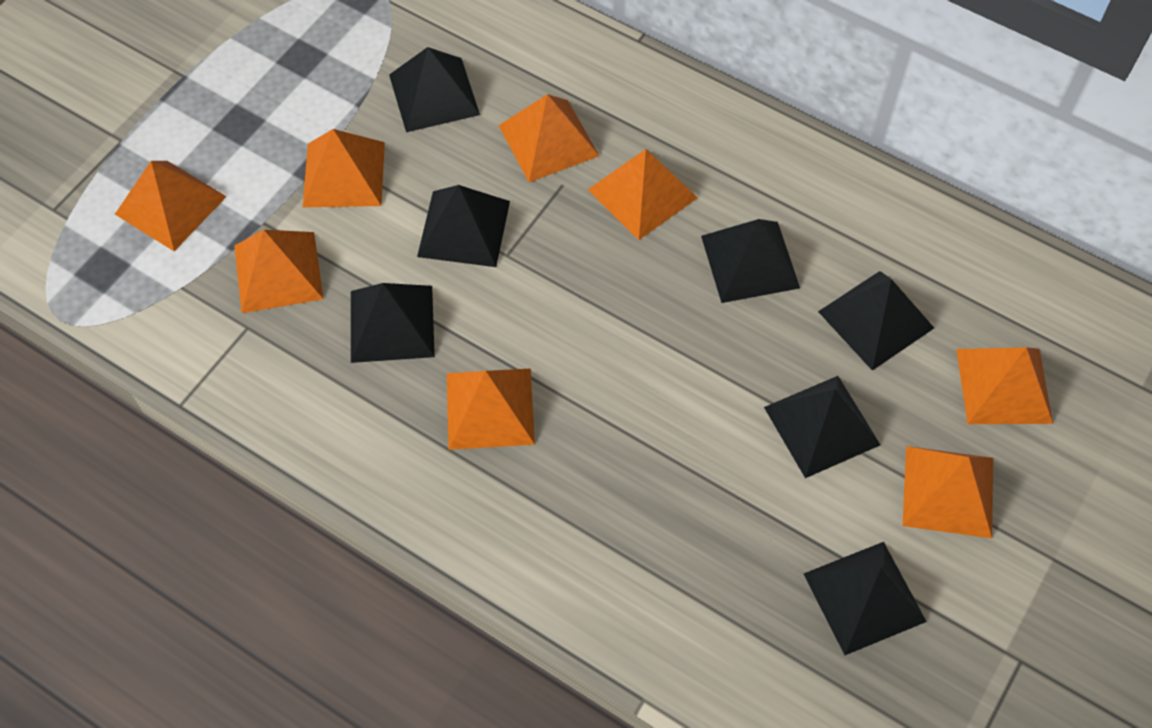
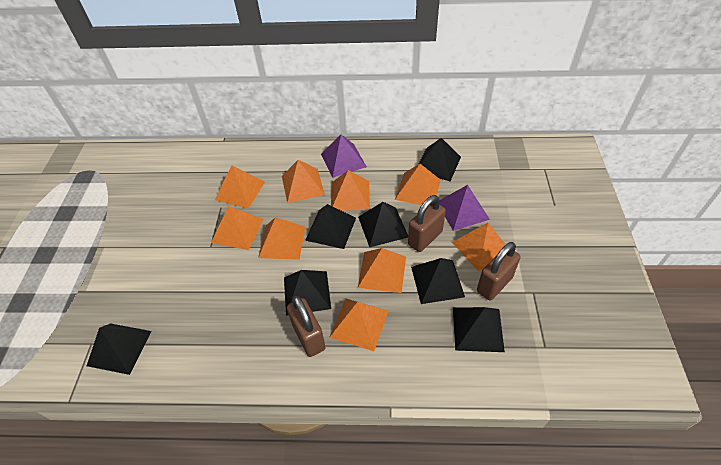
brown padlock: none = 0 -> [287,296,326,357] [408,195,446,252] [477,242,521,301] = 3
orange pyramid: [115,161,227,251] [234,230,323,313] [303,129,385,207] [447,368,535,450] [498,94,599,182] [588,149,698,240] [903,446,993,538] [956,347,1053,424] = 8 -> [211,206,264,250] [215,165,265,209] [258,217,305,260] [282,160,325,203] [329,299,388,351] [331,170,370,211] [358,248,406,293] [395,164,441,205] [452,223,506,272] = 9
purple pyramid: none = 0 -> [321,134,367,178] [440,185,490,231] = 2

